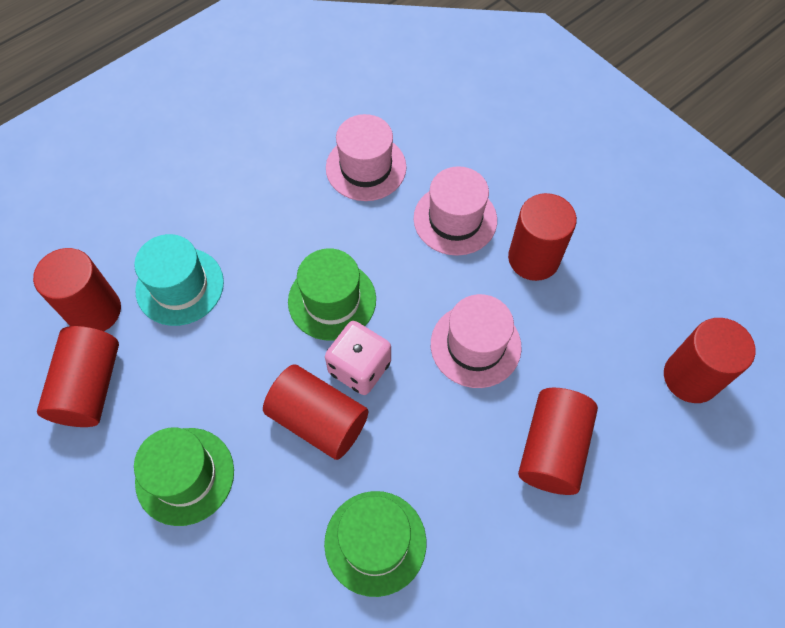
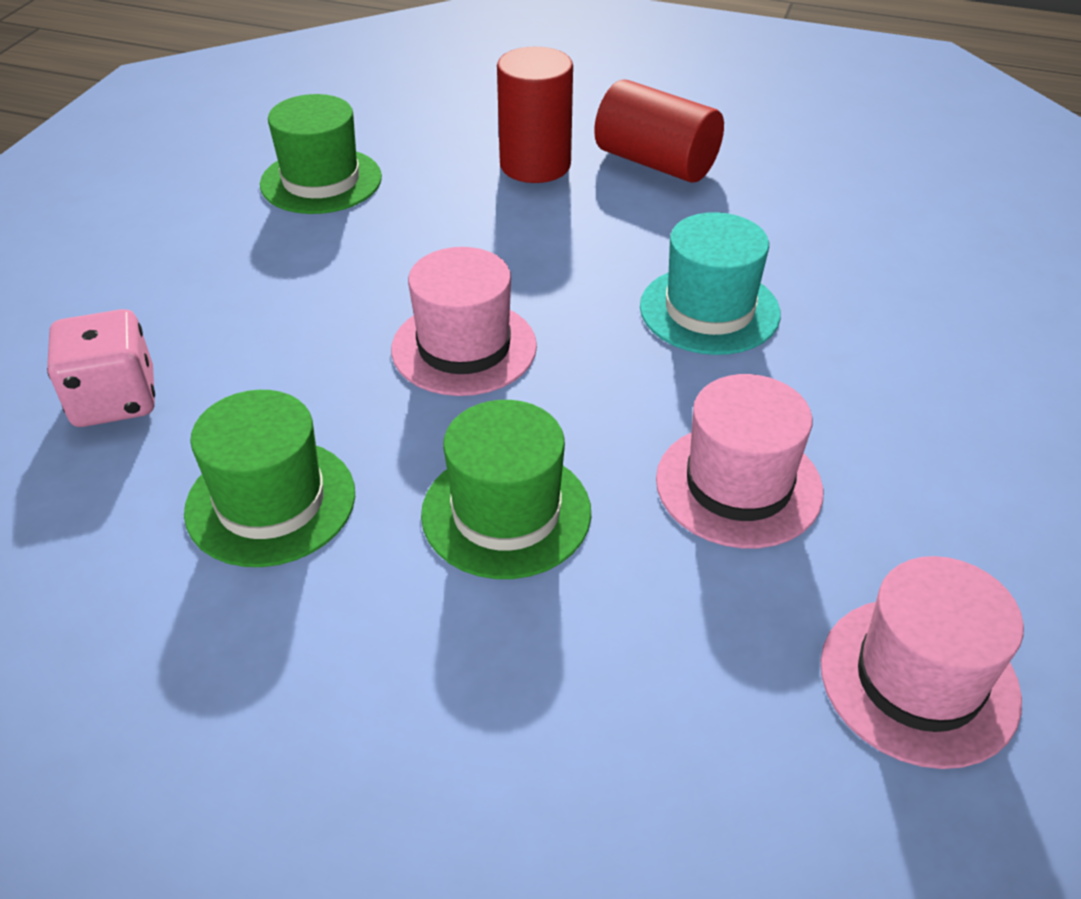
red cylinder: [33,248,121,331] [37,326,119,427] [263,364,368,460] [508,193,577,281] [518,388,598,495] [664,318,755,403] = 6 -> [497,47,573,183] [594,79,724,182] = 2

